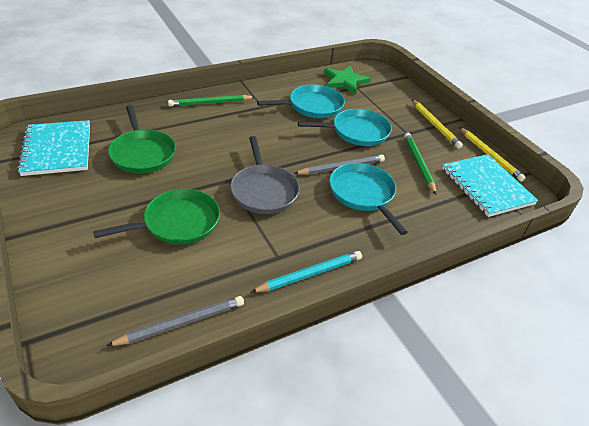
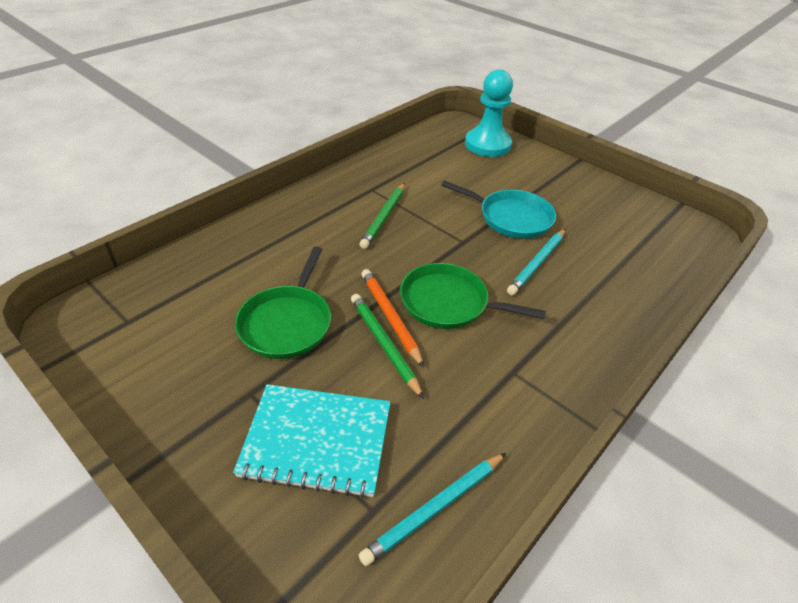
green star: [324,66,371,94] = 1 -> none = 0
grey pan: [230,136,300,214] = 1 -> none = 0
grey pencil: [106,296,244,346] [294,155,385,175] = 2 -> none = 0
orange pencil: none = 0 -> [361,269,424,367] = 1
turquoise notebook: [17,120,90,176] [442,154,538,217] = 2 -> [233,384,391,498] = 1
turquoise pan: [257,84,345,118] [298,109,392,146] [329,163,408,235] = 3 -> [441,180,556,239] = 1
turquoise pawn: none = 0 -> [465,69,513,157] = 1
turquoise pencil: [251,251,362,292] = 1 -> [359,453,506,566] [507,229,565,295] = 2
yellow pencil: [412,100,463,149] [459,127,526,182] = 2 -> none = 0

